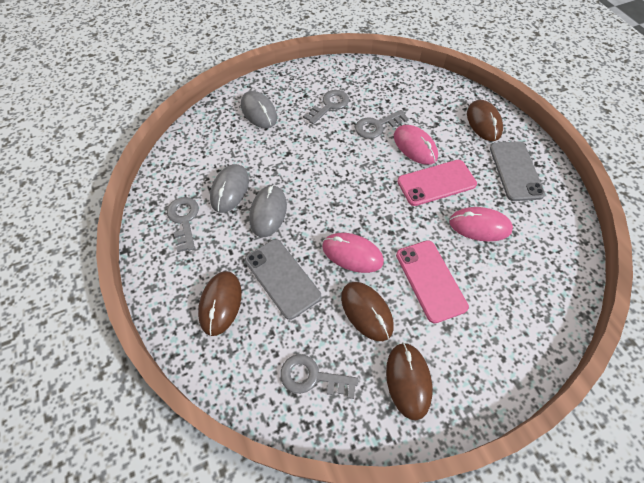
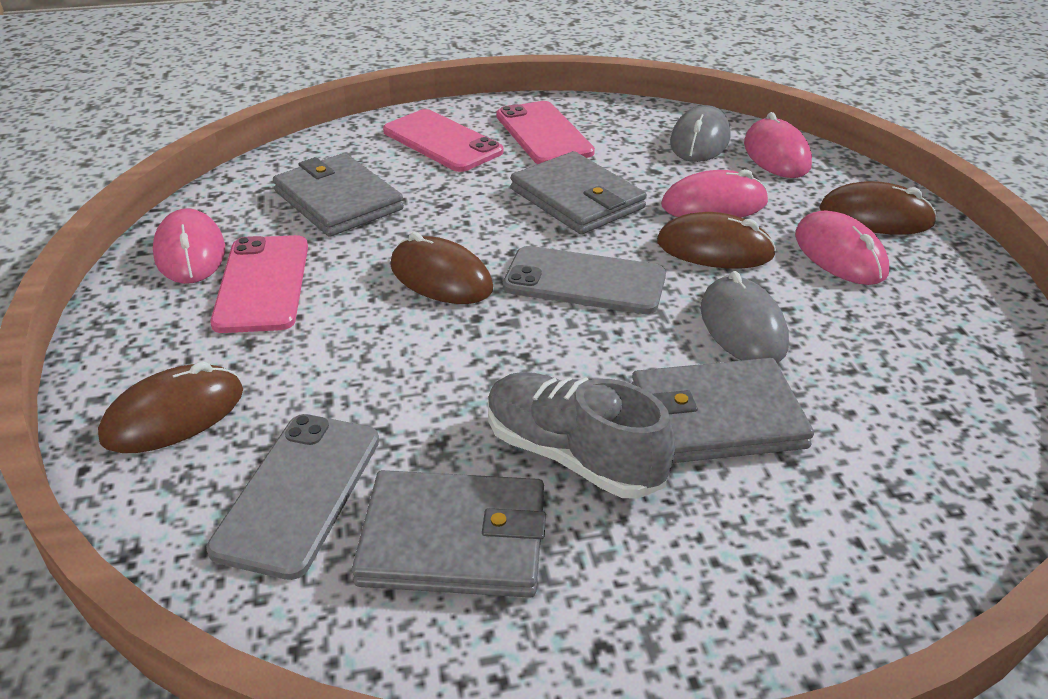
grey key: [167,197,199,252] [280,354,358,399] [303,90,349,124] [355,110,409,139] = 4 -> none = 0
grey mouse: [210,164,249,213] [241,91,277,128] [249,185,287,237] = 3 -> [670,105,731,162] [701,271,789,363] = 2
grey shoe: none = 0 -> [488,372,675,499] = 1
grey wallet: none = 0 -> [273,153,404,237] [352,470,546,598] [511,151,647,234] [632,358,814,463] = 4
pink mouse: [322,233,384,273] [394,125,438,165] [449,207,513,241] = 3 -> [153,208,225,284] [661,169,768,218] [744,112,812,178] [795,210,889,285] = 4
pink phone: [396,240,469,324] [397,160,477,206] = 2 -> [210,235,308,333] [383,109,504,172] [496,101,595,164] = 3

